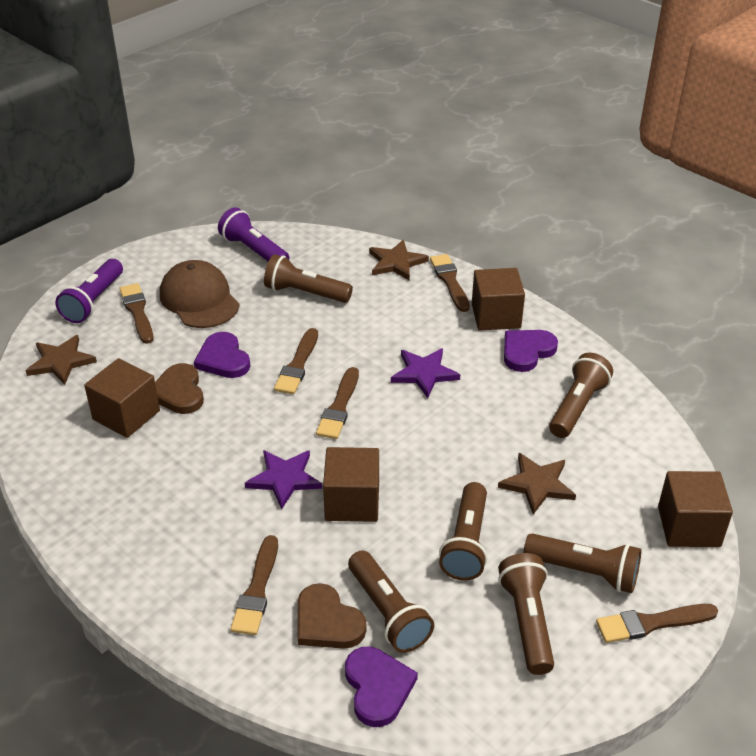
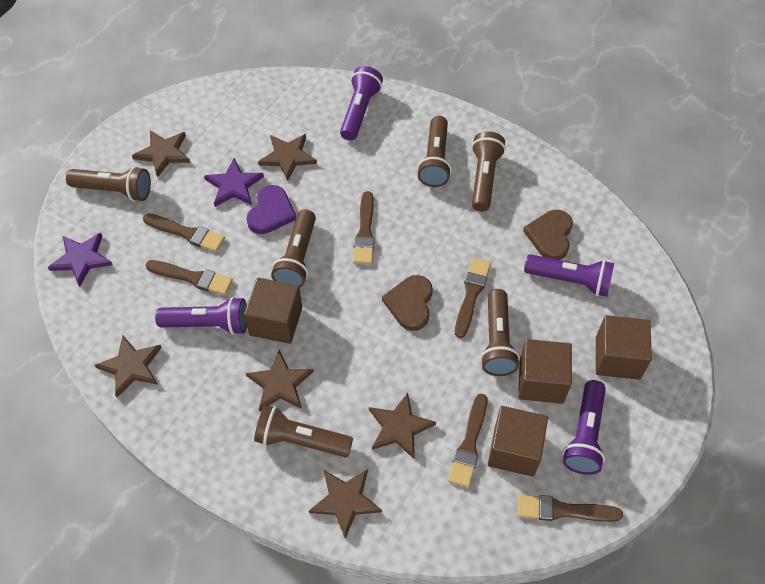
brown cap: [160,260,240,328] = 1 -> none = 0
brown star: [26,335,97,385] [369,240,429,281] [498,453,576,514] = 3 -> [95,335,162,397] [132,130,190,178] [246,350,314,412] [258,134,317,181] [309,469,382,539] [369,393,436,459] = 6
purple flashlight: [55,259,123,323] [218,207,289,262] = 2 -> [155,297,247,335] [340,66,383,141] [524,254,614,297] [563,380,606,475] = 4
purple heart: [194,332,250,378] [345,647,418,727] [504,330,558,372] = 3 -> [246,185,296,234] = 1

